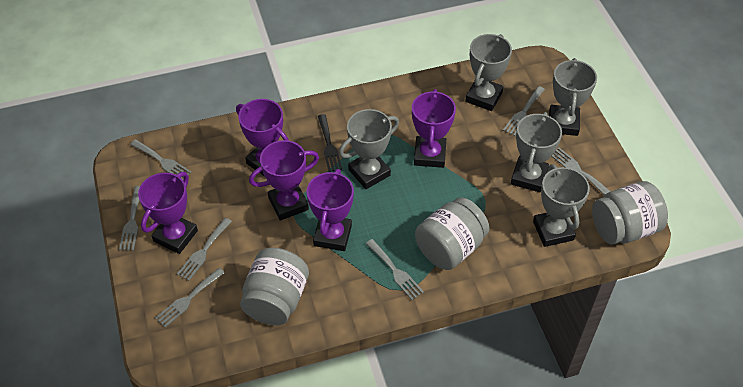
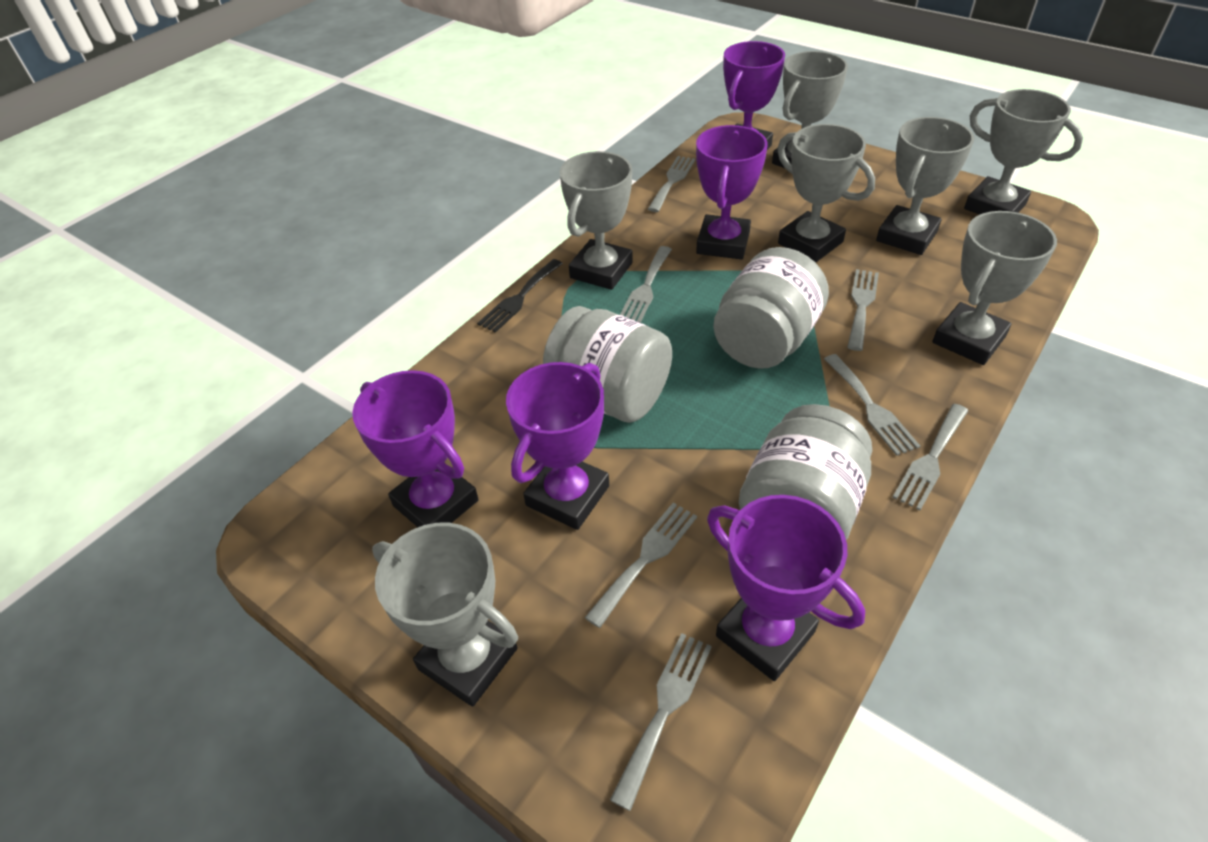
grey trophy: [339,109,399,189] [465,34,512,111] [511,112,562,192] [533,164,590,247] [549,58,597,136] = 5 -> [372,523,518,707] [559,151,633,290] [772,51,848,168] [777,124,875,262] [876,117,974,255] [932,211,1057,365] [964,89,1083,215] = 7

